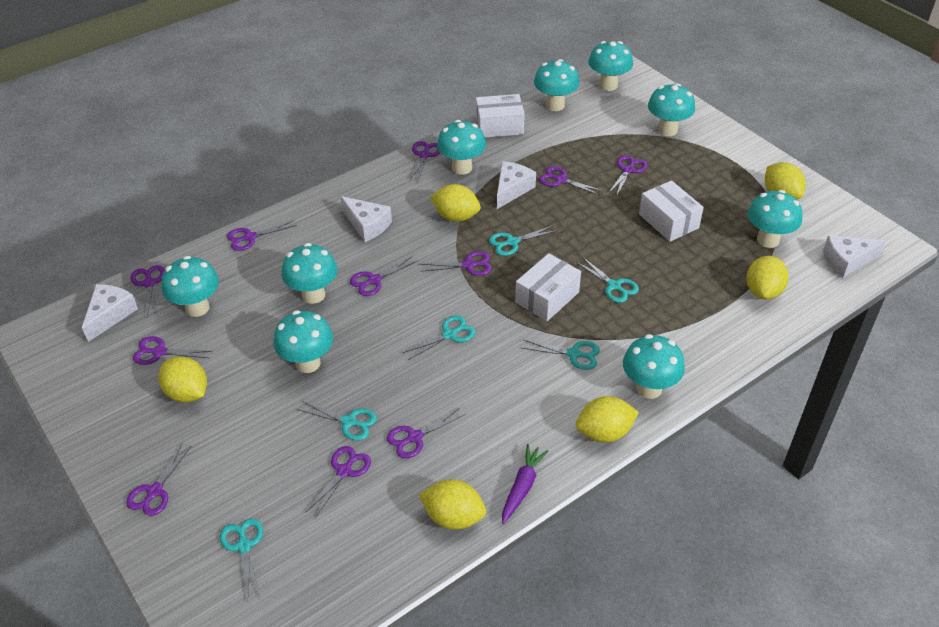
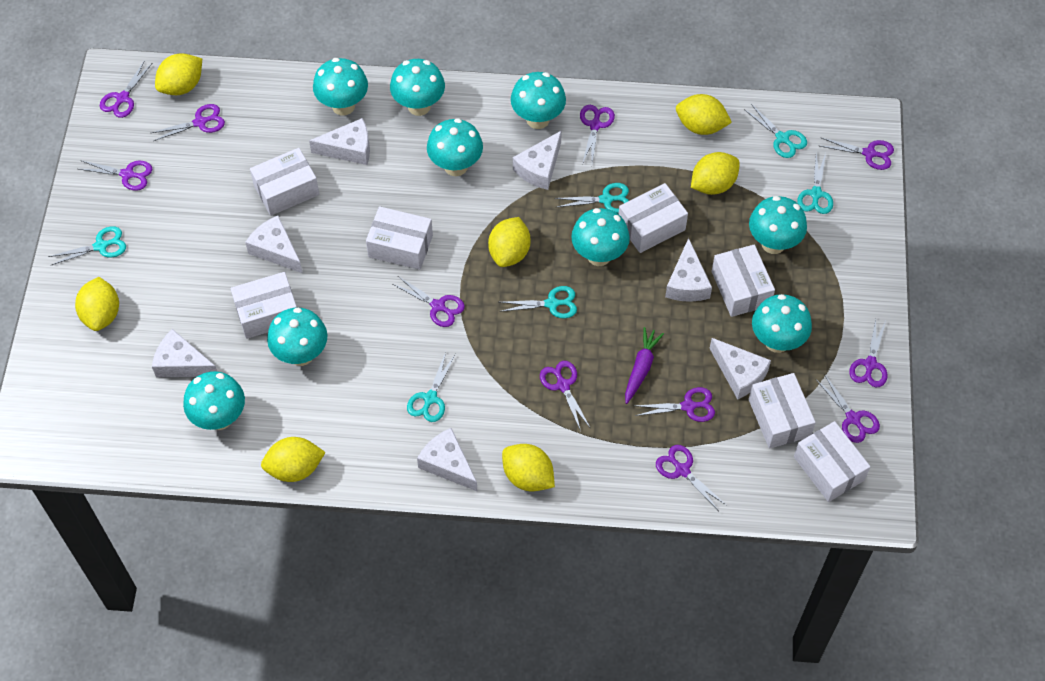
white box: [476,94,525,138] [515,253,581,321] [639,180,704,242] = 3 -> [230,272,297,339] [250,148,319,216] [366,206,433,270] [619,183,688,253] [712,245,775,317] [749,373,816,449] [794,421,870,502] = 7
white cheese: [82,284,138,342] [340,196,392,242] [497,161,536,209] [823,236,886,278] = 4 -> [152,329,217,377] [245,215,303,273] [309,118,370,165] [417,428,477,491] [513,130,562,190] [665,238,712,301] [709,338,771,400] = 7
yellow lemon: [159,357,207,403] [419,479,486,530] [430,184,481,222] [576,396,639,442] [746,256,789,299] [765,162,806,199] = 6 -> [75,277,119,331] [155,53,202,95] [261,437,325,482] [488,217,530,267] [502,444,555,491] [676,94,732,135] [691,152,740,195] = 7

